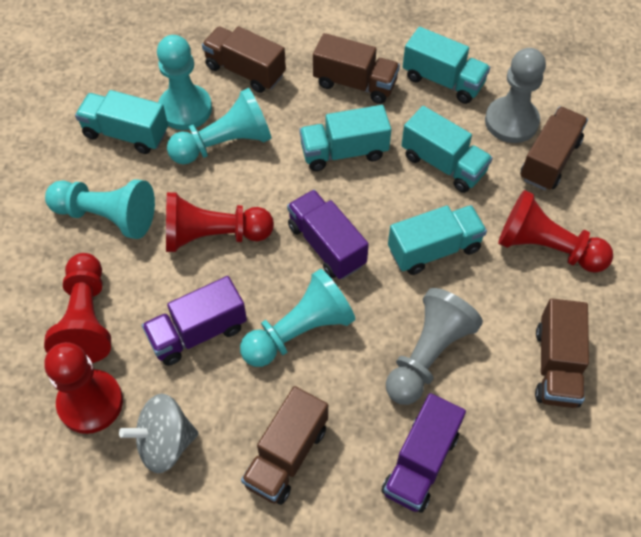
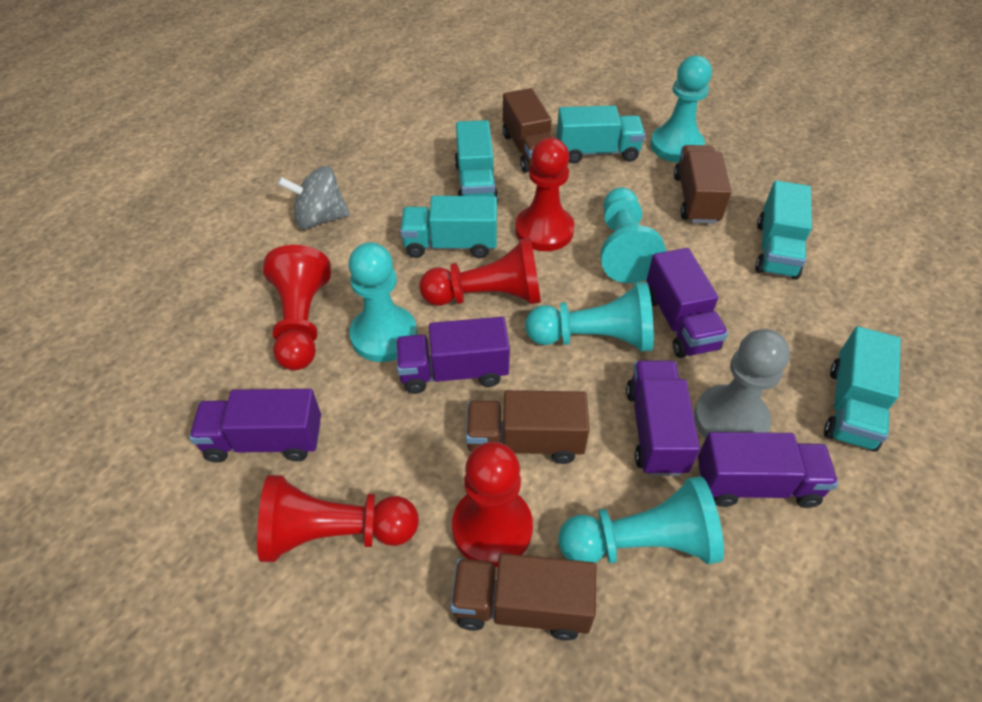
brown truck: [202,26,286,93] [241,386,328,505] [313,33,400,104] [520,107,588,190] [535,298,589,408] = 5 -> [450,553,596,641] [466,390,590,464] [503,88,555,172] [674,145,732,224] = 4
grey pawn: [386,288,483,405] [485,48,546,143] = 2 -> [694,329,790,439] = 1
purple truck: [142,276,247,366] [287,190,369,279] [381,393,466,513] = 3 -> [189,389,321,463] [396,317,510,394] [626,360,700,476] [646,248,728,358] [698,432,838,508] = 5
red pawn: [44,253,111,363] [44,342,123,434] [166,192,274,252] [498,190,613,273] = 4 -> [257,475,419,562] [263,245,331,370] [420,238,541,306] [452,442,533,567] [515,138,575,251] = 5
turquoise pawn: [45,179,155,239] [157,35,212,130] [167,88,272,165] [240,269,355,367] = 4 -> [349,242,417,362] [525,282,654,352] [558,476,724,564] [600,188,666,283] [650,55,712,163] = 5

